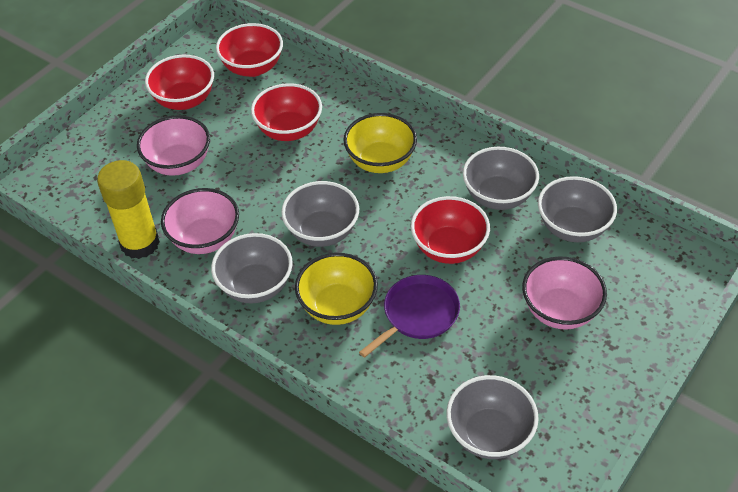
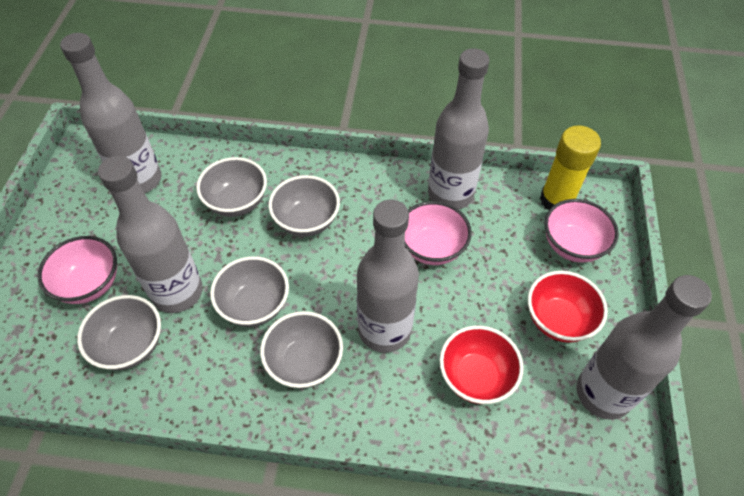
grey bottle: none = 0 -> [60,33,162,193] [98,156,203,313] [357,200,419,353] [428,48,489,209] [576,275,712,420] = 5
purple pan: [359,275,460,358] = 1 -> none = 0
red bowl: [145,55,214,110] [216,23,283,77] [251,83,322,141] [411,196,490,264] = 4 -> [440,326,524,404] [528,271,608,343] = 2
yellow bowl: [295,253,378,325] [343,113,417,173] = 2 -> none = 0

